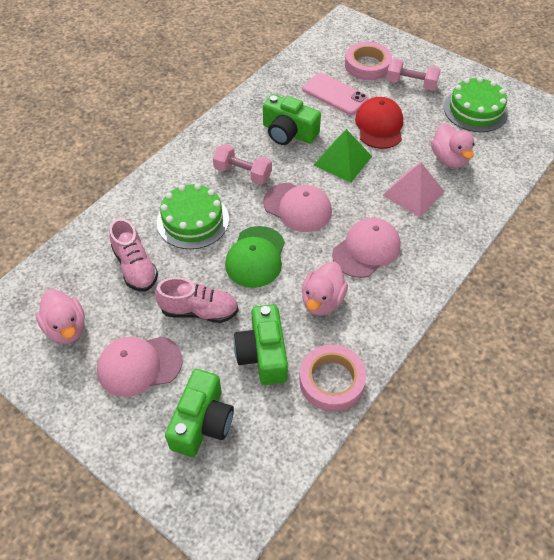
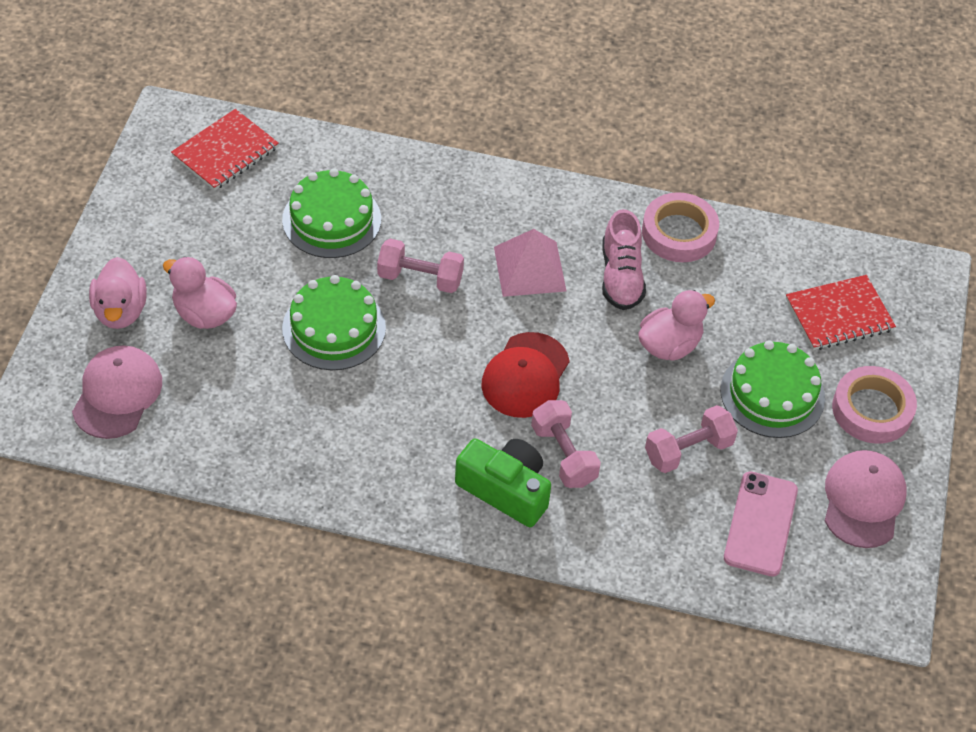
green cake: [157,183,229,249] [444,77,508,132] = 2 -> [282,168,381,258] [282,275,386,370] [721,340,825,438] = 3
green camera: [165,369,234,457] [234,304,288,385] [263,94,321,145] = 3 -> [455,438,551,527] = 1
green cap: [225,226,285,288] = 1 -> none = 0
green pyramid: [314,129,372,183] = 1 -> none = 0
pink cap: [97,336,182,397] [263,183,332,232] [332,218,401,278] = 3 -> [72,345,162,439] [825,450,907,548] = 2
pink dumbbell: [213,144,272,185] [386,58,441,91] = 2 -> [377,239,464,293] [531,400,601,488] [645,405,738,473] = 3
pink shoe: [109,218,158,292] [155,277,239,323] = 2 -> [602,209,646,310] = 1
red notebook: none = 0 -> [171,109,279,191] [786,275,896,350] = 2

